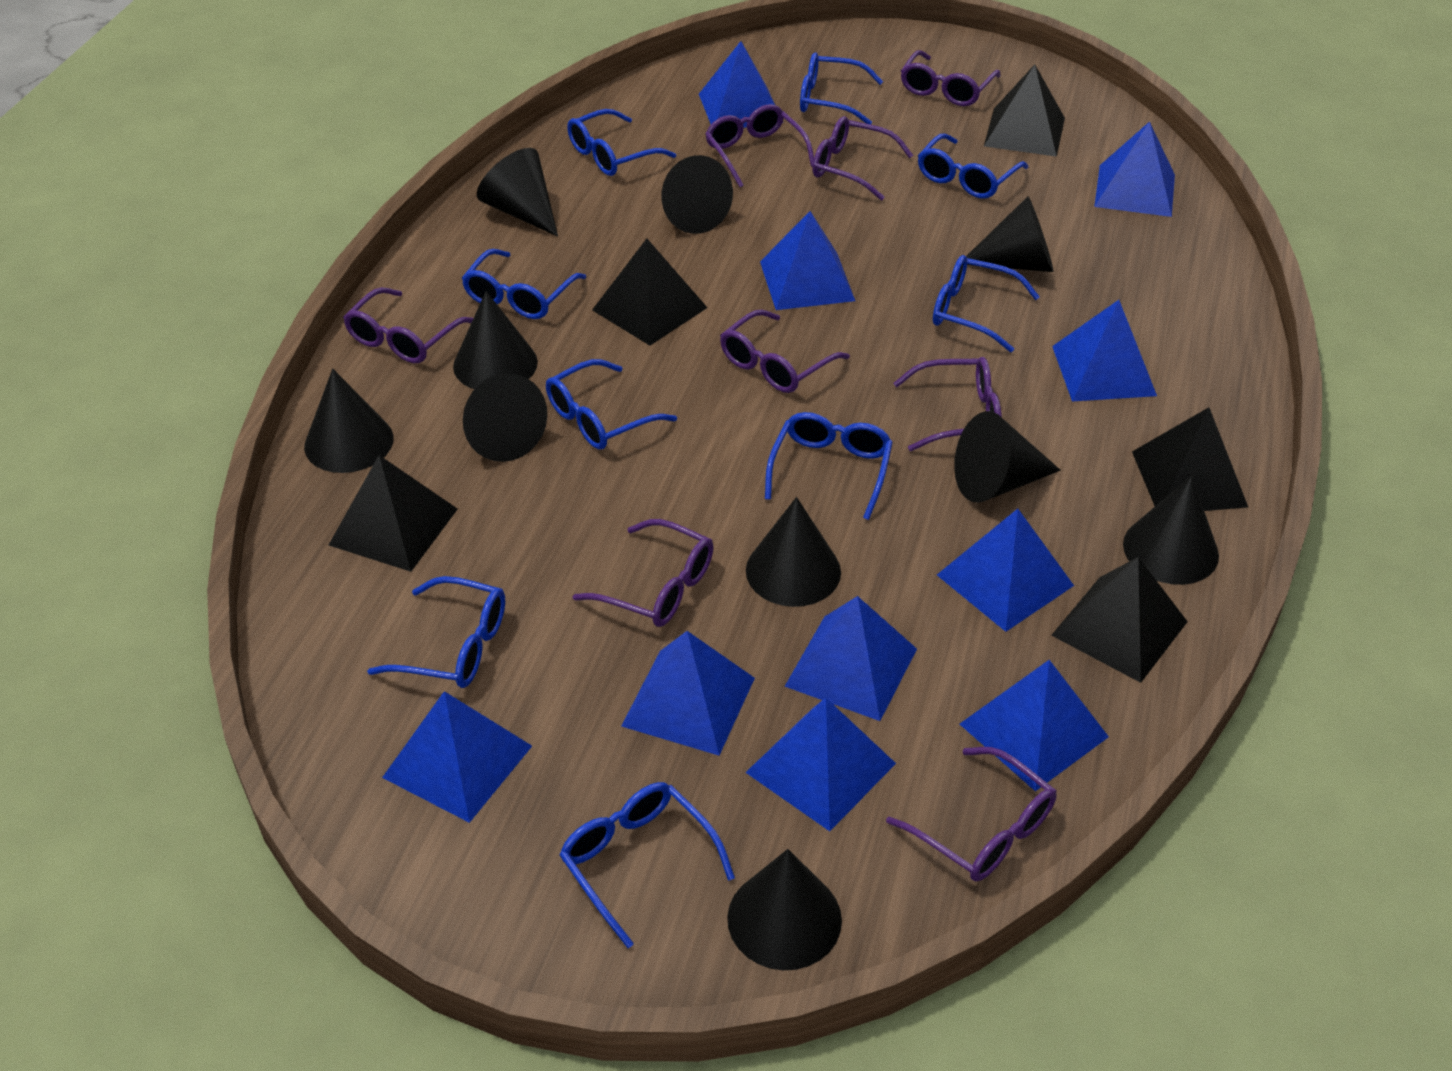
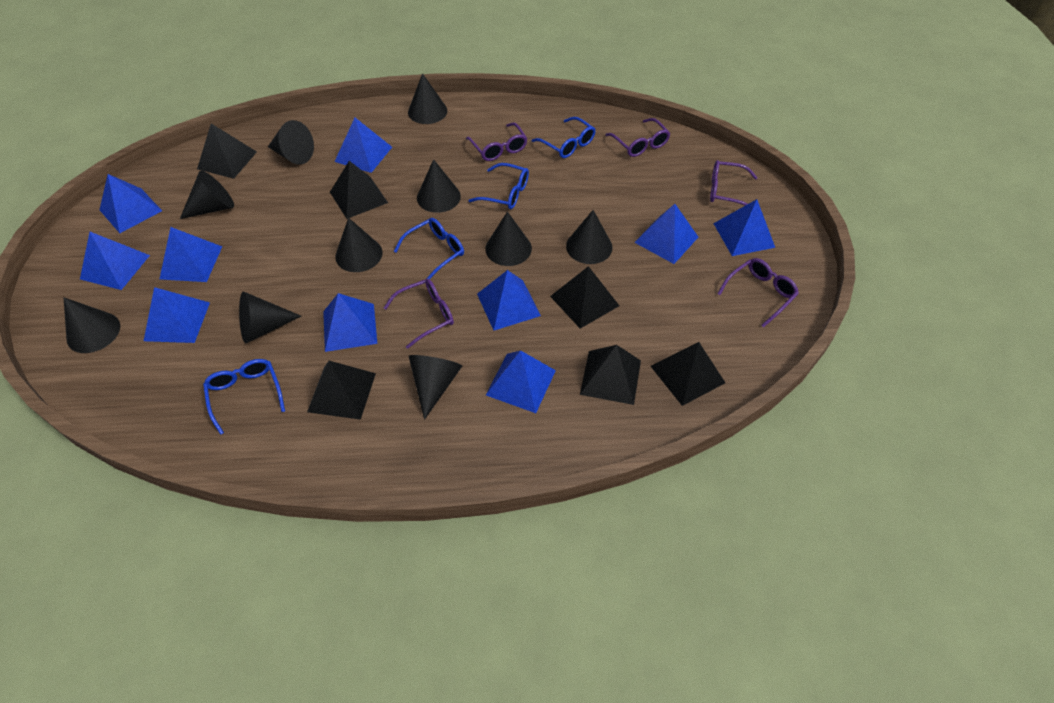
black pyramid: [329,455,458,572] [592,239,707,346] [984,64,1065,157] [1051,557,1188,683] [1132,407,1248,511] = 5 -> [197,124,257,179] [307,361,376,420] [330,161,388,219] [550,266,619,329] [580,345,641,405] [651,342,725,406] = 6
blue glasses: [367,576,505,688] [462,249,586,319] [546,359,677,450] [559,782,735,948] [567,109,676,176] [765,412,893,520] [800,52,883,124] [918,133,1028,199] [933,255,1040,352] = 9 -> [203,359,285,435] [394,218,464,279] [468,163,529,209] [532,117,596,158] = 4
purple glasses: [343,287,473,363] [572,519,714,627] [705,104,814,187] [720,309,850,393] [813,116,913,201] [886,747,1056,881] [893,357,1002,451] [901,50,1001,106] = 8 -> [384,279,454,349] [466,122,528,161] [605,118,670,157] [710,160,758,206] [717,258,799,327] = 5

